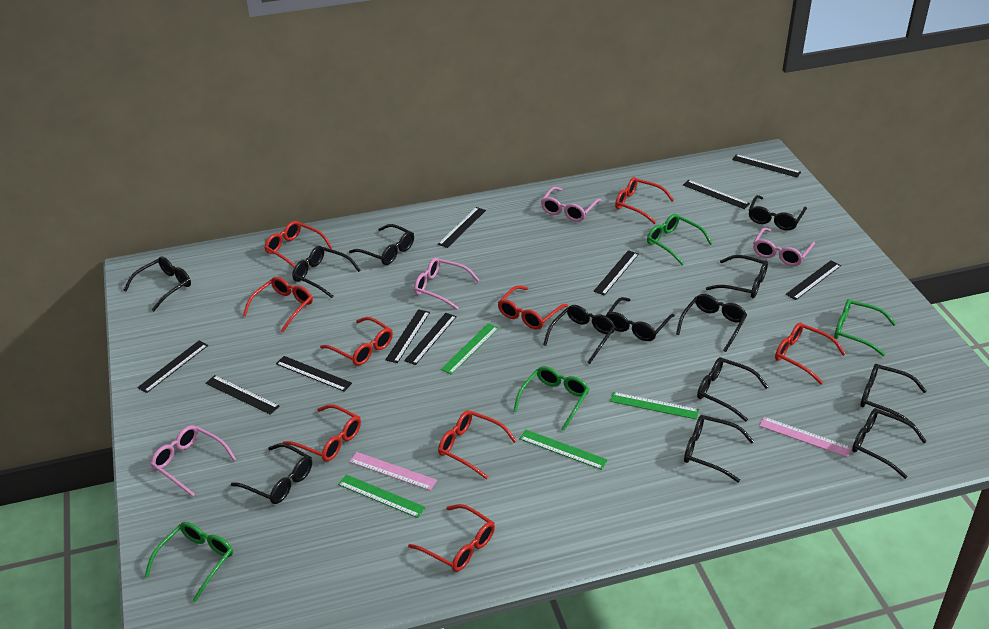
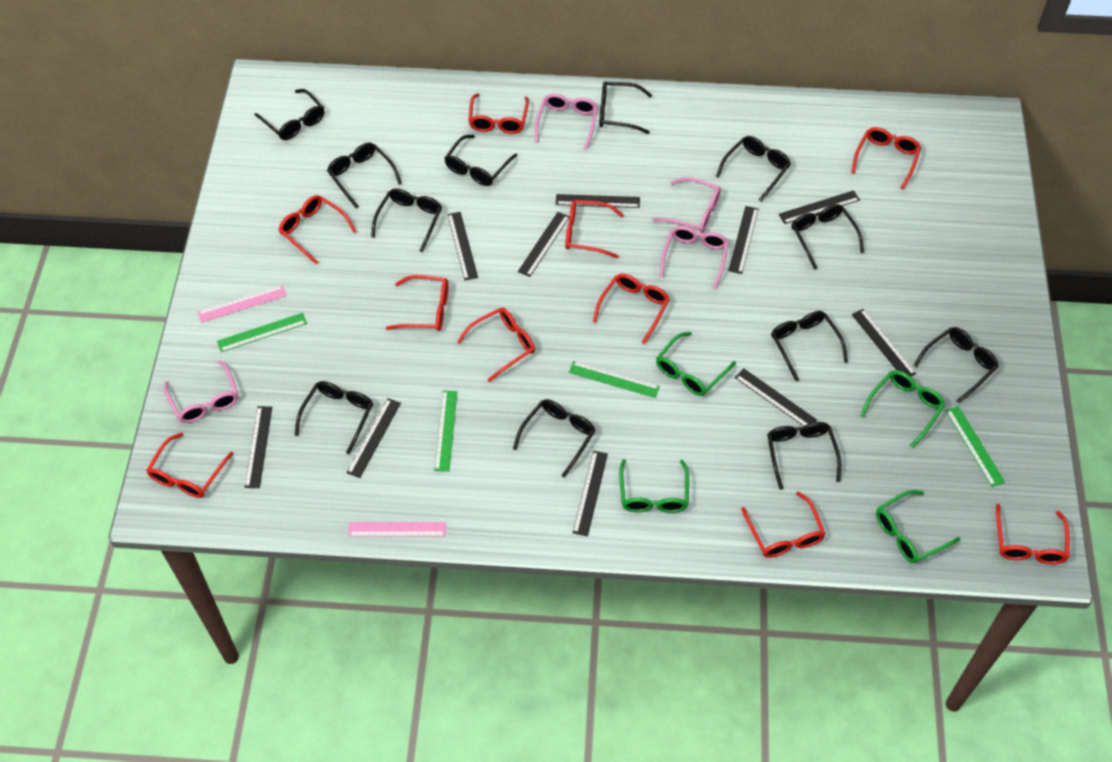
black glasses: [124,257,191,311] [231,443,312,504] [292,246,361,298] [349,224,414,265] [543,305,616,364] [606,297,675,341] [676,294,747,352] [684,415,754,483] [697,357,768,422] [706,255,768,298] [748,195,807,231] [852,408,927,479] [860,364,927,425] = 13 -> [255,89,325,140] [295,381,373,454] [327,142,402,209] [371,188,442,252] [444,135,517,186] [513,399,596,478] [599,82,652,134] [716,136,791,201] [767,422,841,490] [771,311,848,382] [791,204,864,270] [913,327,999,403] = 12
red glasses: [243,277,313,333] [264,221,332,267] [282,404,361,461] [320,317,393,366] [408,504,495,572] [438,410,517,479] [498,285,568,330] [615,177,674,224] [775,322,846,384] = 9 -> [146,432,233,498] [278,195,357,265] [386,275,448,331] [457,308,535,382] [468,93,529,134] [565,200,624,258] [593,274,670,344] [741,492,826,558] [851,127,921,190] [996,504,1069,564] = 10

